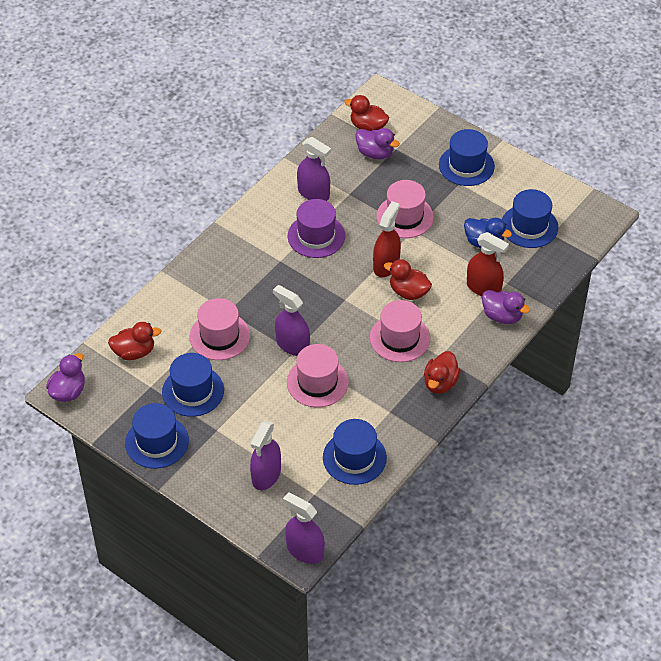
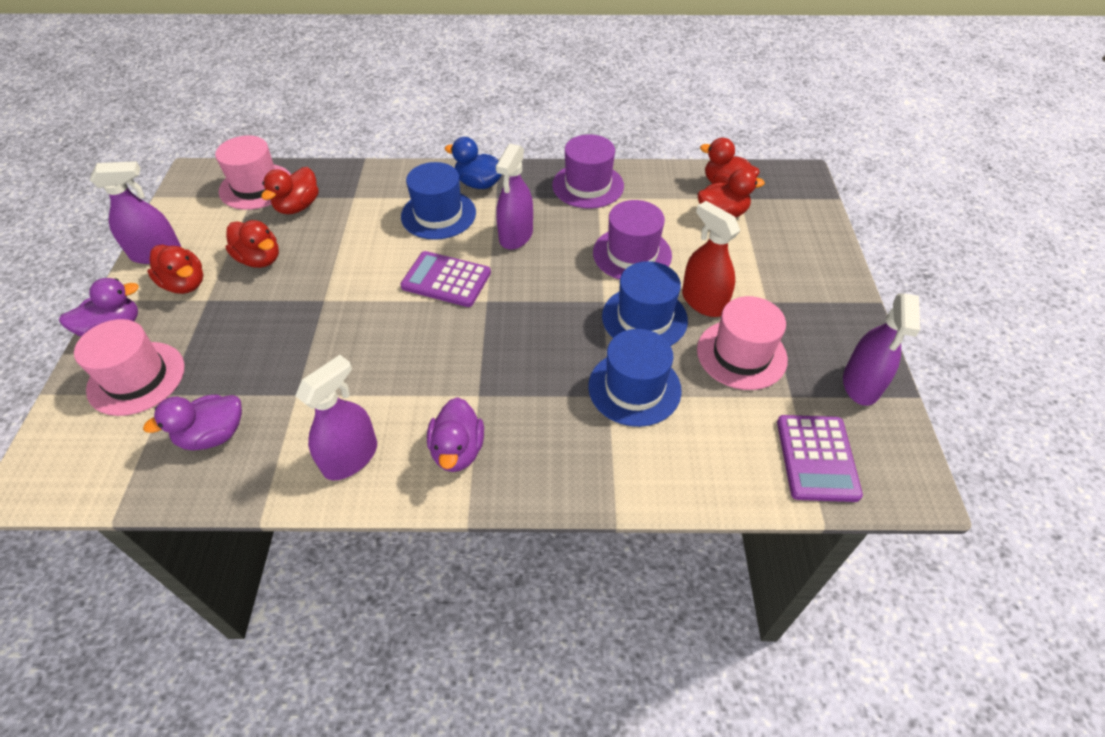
blue hat: [125,403,189,469] [162,353,224,417] [323,419,387,485] [439,129,495,186] [502,189,559,248] = 5 -> [401,162,476,240] [588,329,682,427] [602,261,688,346] = 3
pink hat: [190,298,250,360] [287,344,349,408] [370,300,430,362] [376,180,434,238] = 4 -> [74,319,185,416] [215,135,291,210] [697,296,788,390] = 3
purple calculator: none = 0 -> [400,251,491,307] [777,415,863,502] = 2
purple hat: [288,199,345,258] = 1 -> [552,134,624,209] [593,200,672,280] = 2
red duck: [108,322,161,360] [344,95,389,131] [384,259,432,300] [424,351,461,394] = 4 -> [147,245,203,294] [226,220,279,268] [261,167,318,214] [698,168,765,218] [700,138,760,185] = 5
red spray bottle: [373,201,401,277] [467,232,509,296] = 2 -> [682,201,740,317] = 1

